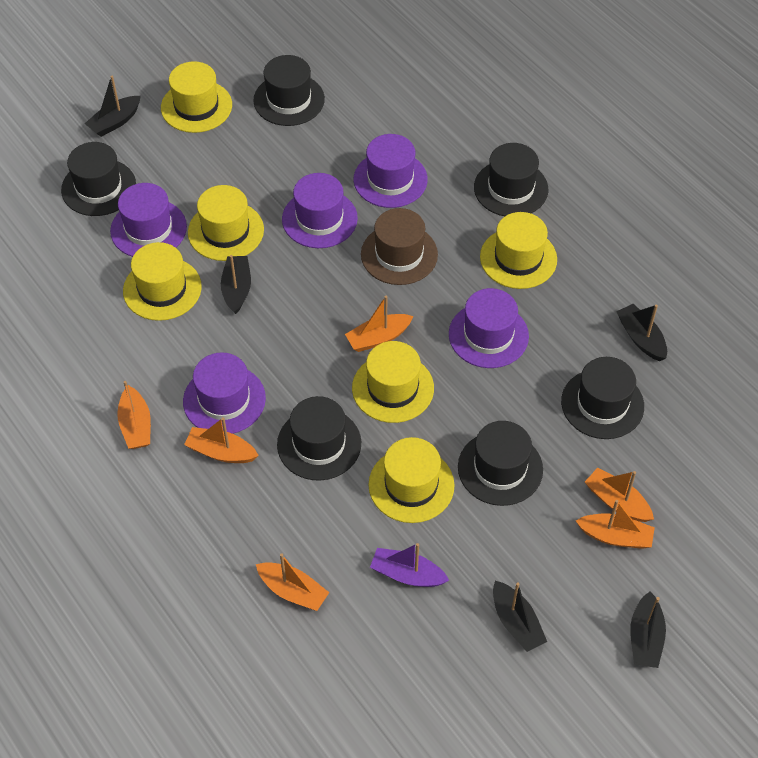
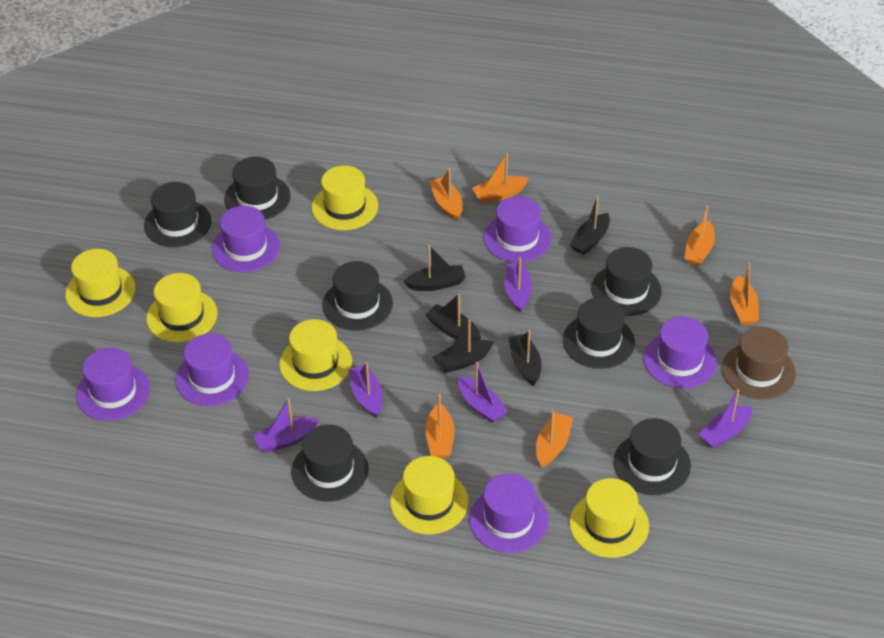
black hat: [61,142,136,216] [253,55,325,126] [277,396,361,481] [458,421,543,506] [474,143,548,216] [561,357,644,439] = 6 -> [144,182,211,247] [224,157,291,220] [291,425,369,502] [322,261,393,331] [563,298,635,369] [591,247,662,316] [613,418,691,495] = 7
purple boat: [370,543,449,587] = 1 -> [253,398,319,452] [348,362,383,418] [458,362,508,423] [505,257,532,312] [698,389,752,449] = 5
purple hat: [110,183,187,257] [183,352,266,434] [282,173,358,248] [353,134,428,208] [449,288,529,368] = 5 -> [76,348,151,421] [175,334,249,406] [212,206,280,272] [469,473,549,553] [484,196,552,262] [644,316,717,389] = 6

